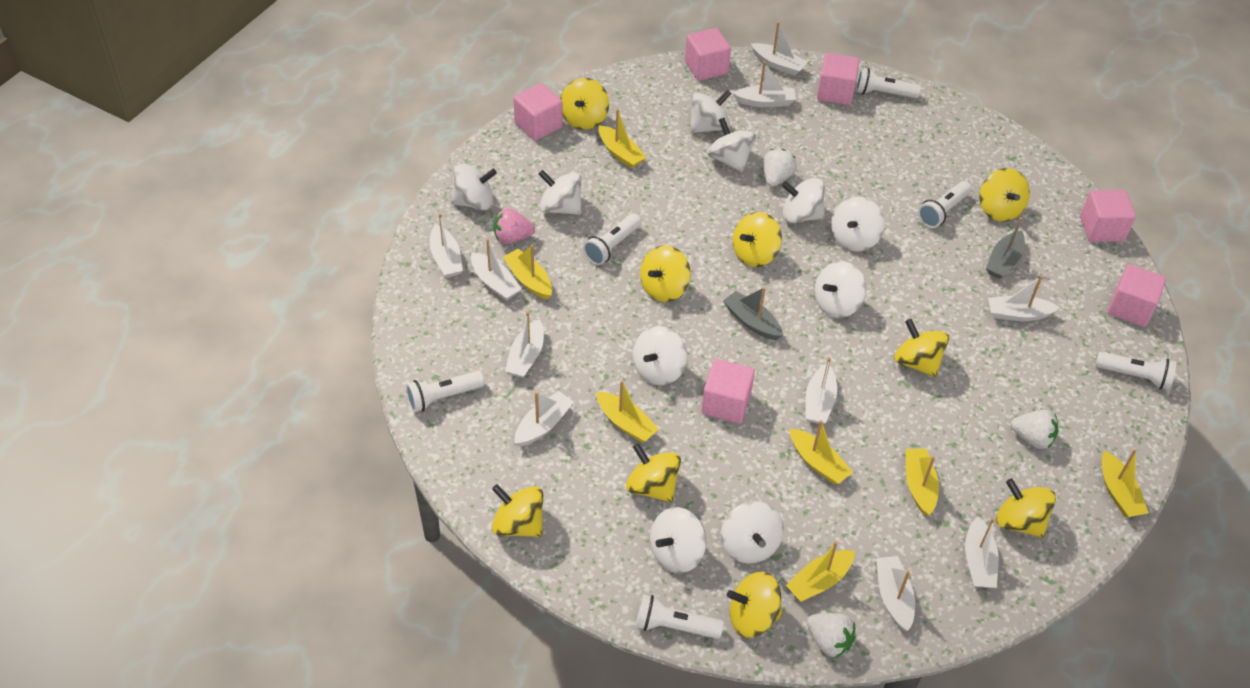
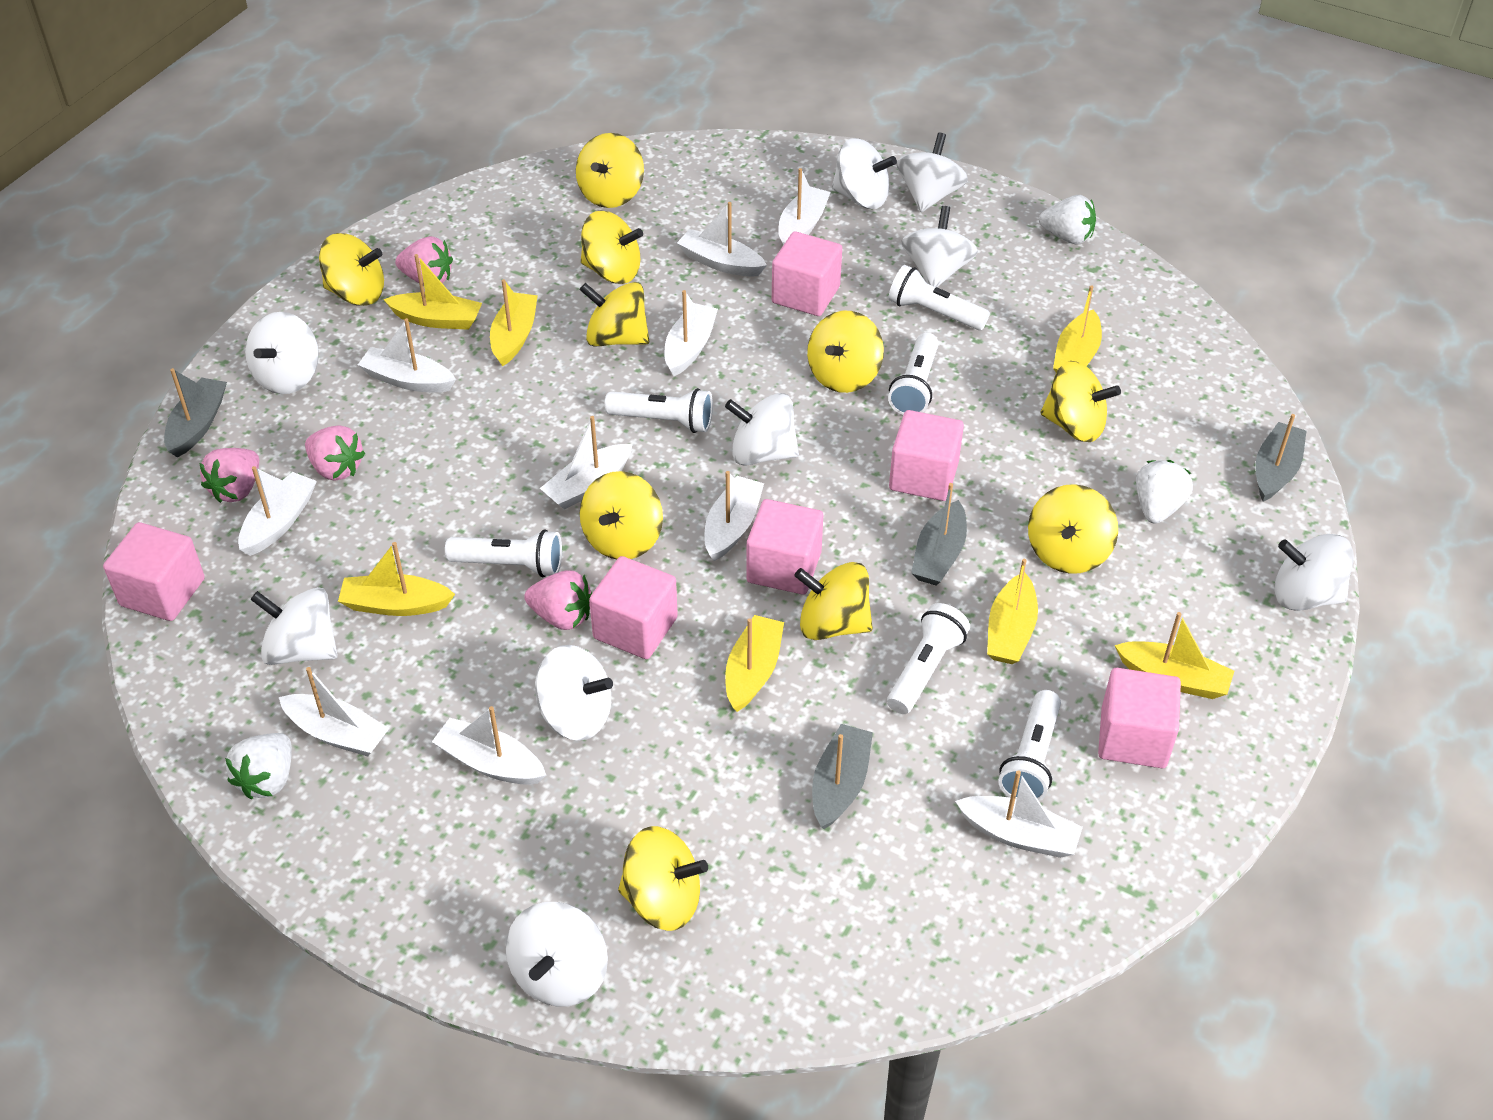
grey boat: [723,287,783,340] [986,217,1025,279] = 2 -> [164,368,227,458] [812,724,873,829] [911,483,967,585] [1255,414,1306,502] = 4
pink strawberry: [494,208,535,244] = 1 -> [200,448,259,503] [305,425,365,481] [395,236,453,285] [524,570,592,630] = 4
white spinning top: [451,164,497,210] [539,170,582,215] [633,326,687,385] [650,507,706,573] [690,89,732,133] [707,118,756,172] [721,501,784,564] [781,178,825,223] [815,261,866,318] [831,197,885,251] = 10 -> [245,312,319,394] [250,587,338,665] [506,902,608,1007] [535,645,613,741] [725,393,799,465] [832,138,897,209] [897,132,968,212] [901,206,978,287] [1274,534,1354,611] = 9
yellow spinning top: [492,484,543,537] [560,78,609,130] [626,443,681,503] [640,245,691,302] [727,571,782,638] [733,212,782,267] [894,319,949,377] [979,168,1030,222] [996,479,1056,538] = 9 -> [319,233,384,306] [576,133,644,208] [580,282,649,347] [580,471,663,559] [581,210,643,284] [618,826,708,931] [794,562,873,640] [807,311,884,393] [1028,484,1118,574] [1040,361,1121,442] = 10

